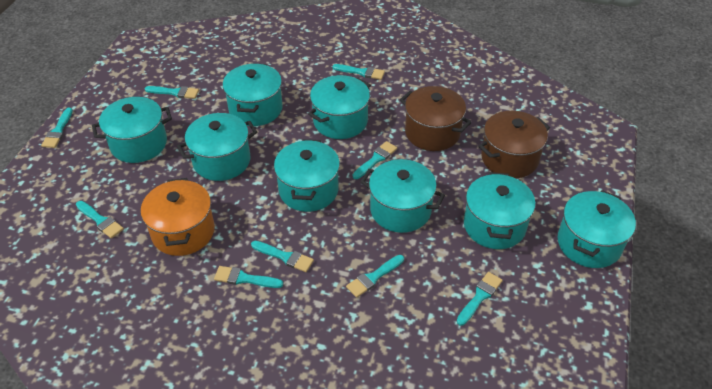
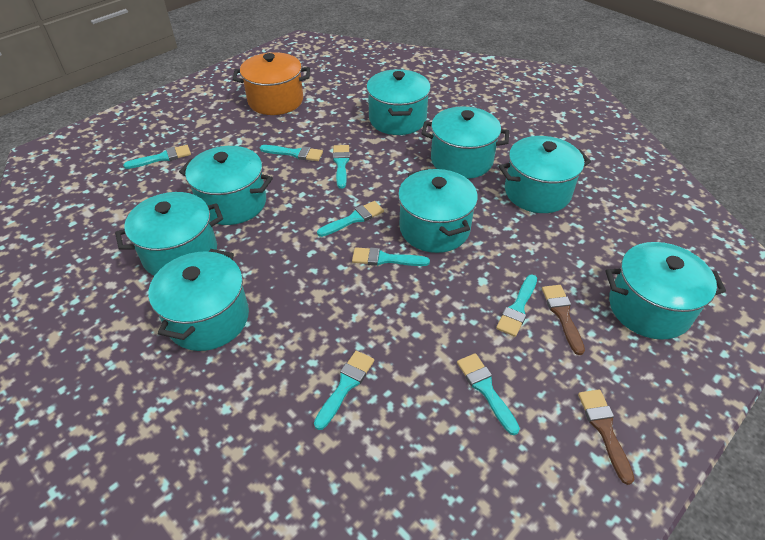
brown brush: none = 0 -> [542,285,585,355] [578,390,634,485] = 2
brown pot: [400,86,472,151] [479,111,550,178] = 2 -> none = 0
turquoise brush: [41,108,73,148] [76,201,124,238] [145,86,199,99] [214,266,283,288] [251,241,314,272] [332,64,385,80] [346,255,404,298] [353,141,397,179] [457,272,503,326] = 9 -> [123,145,191,169] [260,145,323,161] [314,351,374,430] [317,201,384,237] [333,145,350,189] [352,247,430,266] [457,353,520,435] [496,274,537,337] = 8

